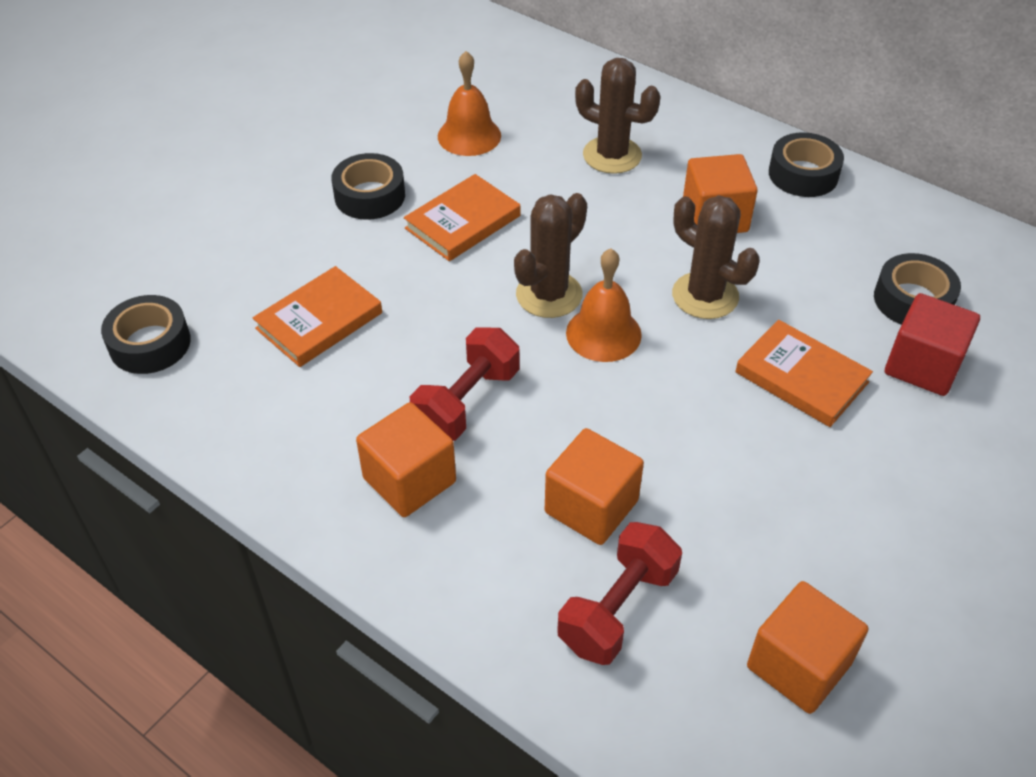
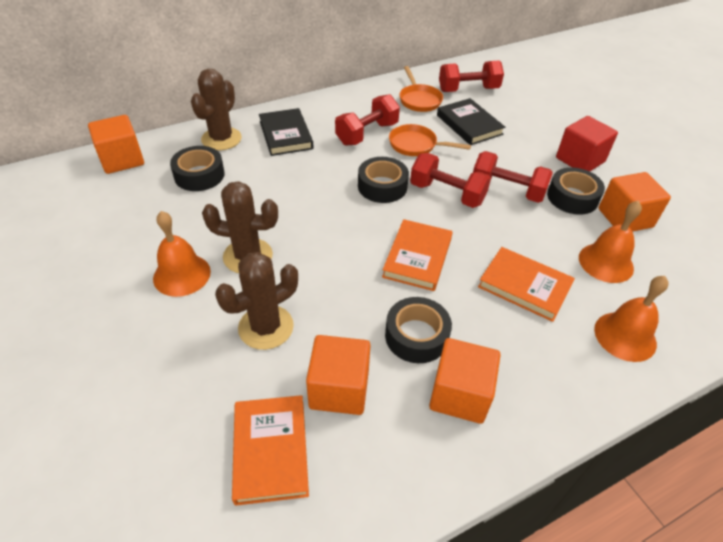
black book: none = 0 -> [259,108,314,156] [437,98,505,145] = 2
orange bell: [438,51,501,156] [566,249,642,362] = 2 -> [153,211,211,297] [579,201,642,283] [594,276,669,362] = 3
orange pan: none = 0 -> [389,124,471,156] [400,66,443,112] = 2
red dumbbell: [410,327,519,441] [557,522,682,665] = 2 -> [335,94,400,145] [410,153,491,208] [439,60,504,92] [473,151,553,203] = 4

